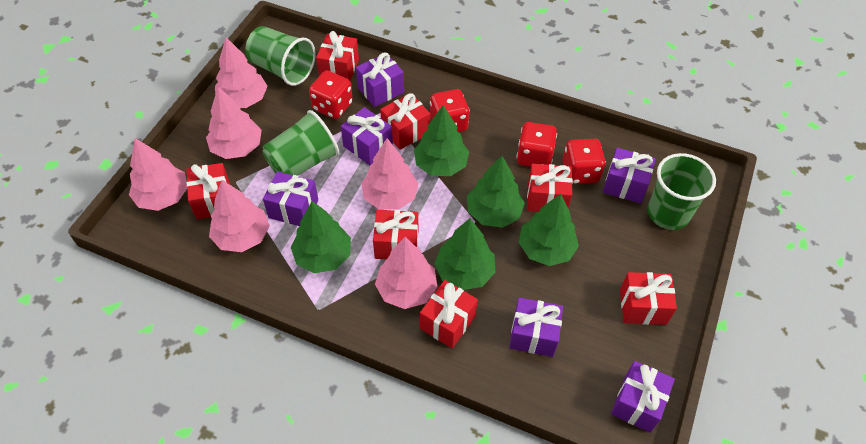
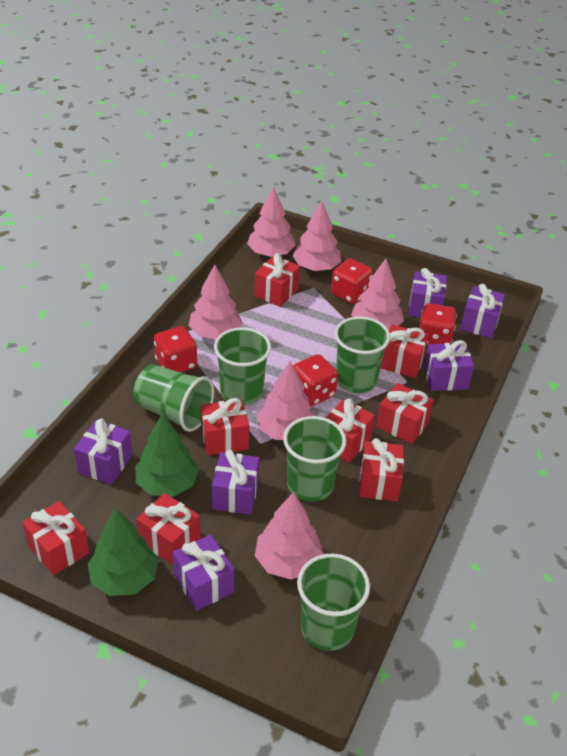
green cup: [245,26,316,86] [262,110,339,176] [648,153,716,230] = 3 -> [134,364,214,432] [214,327,271,406] [283,416,346,502] [297,554,370,651] [334,316,390,393] = 5
green tree: [290,201,351,273] [414,105,469,176] [435,218,495,290] [467,156,525,228] [519,194,579,266] = 5 -> [88,508,159,596] [135,413,199,497] = 2
red gift: [187,163,230,219] [316,31,359,81] [373,210,418,259] [380,93,430,150] [420,280,478,348] [527,164,573,212] [620,272,677,325] = 7 -> [22,501,89,576] [136,493,201,565] [200,398,250,455] [254,253,300,307] [326,398,375,463] [359,438,404,501] [376,383,433,444] [380,325,428,378] = 8

